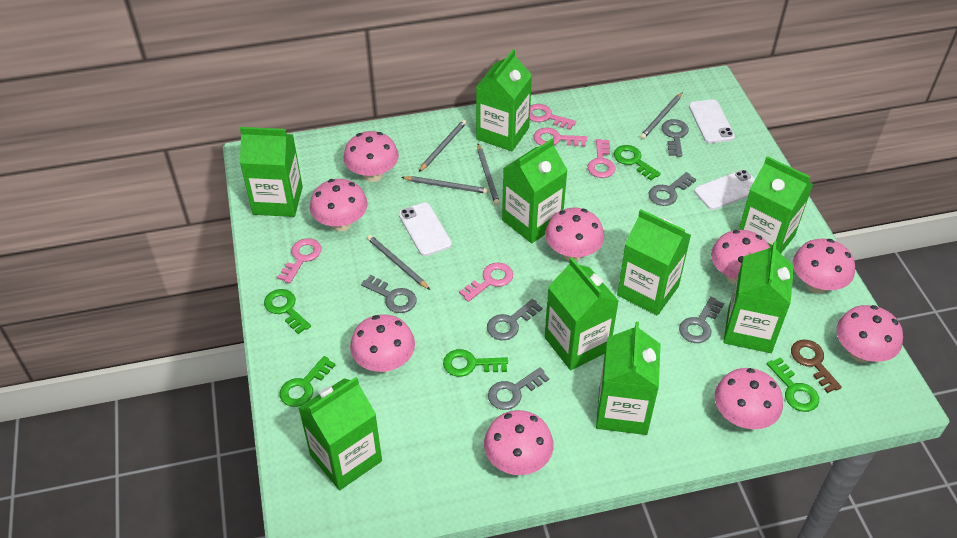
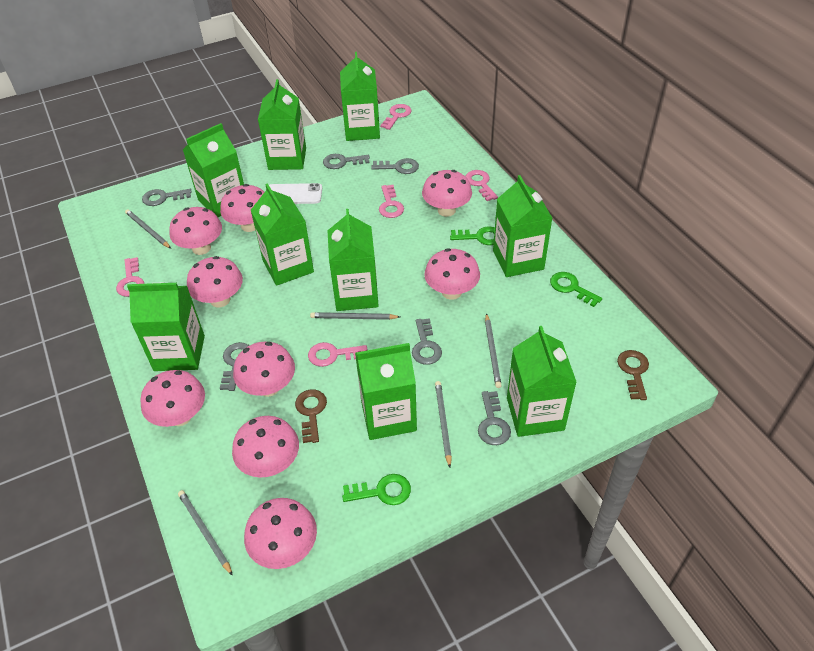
brown key: [791,340,842,393] = 1 -> [295,389,327,443] [617,350,649,400] = 2
green key: [264,289,311,334] [280,356,335,407] [443,349,508,377] [614,145,661,180] [767,358,819,412] = 5 -> [342,474,411,505] [450,226,495,245] [550,272,602,307] = 3
white phone: [399,202,452,256] [689,99,735,143] [694,170,755,210] = 3 -> [269,183,322,204] = 1

